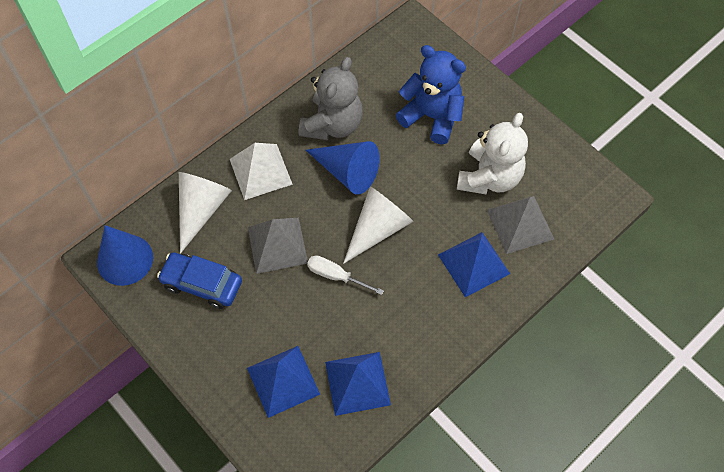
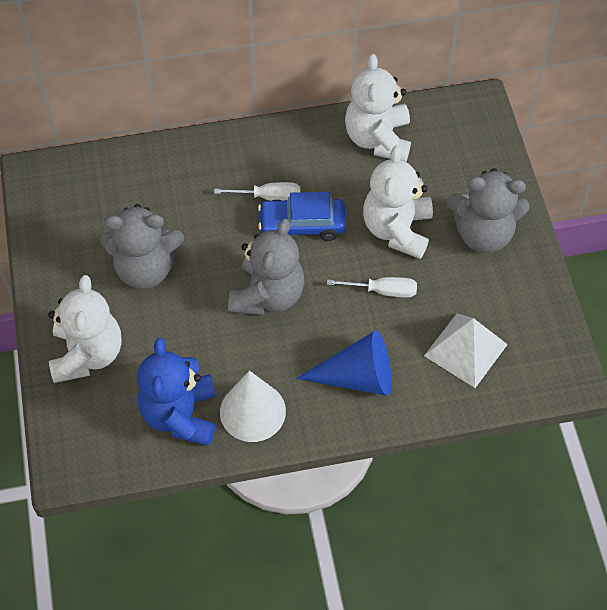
blue cone: [97,225,153,286] [306,141,380,195] = 2 -> [296,330,391,396] = 1
blue pyramid: [247,346,320,418] [325,352,391,416] [438,232,510,297] = 3 -> none = 0
grey pyramid: [248,218,308,274] [487,196,554,254] = 2 -> none = 0
grey teddy bear: [299,57,363,140] = 1 -> [100,204,184,289] [228,219,305,315] [447,168,529,253] = 3
white cone: [179,172,232,254] [343,186,414,264] = 2 -> [220,371,286,442] = 1
white screwdriver: [307,255,384,295] = 1 -> [214,182,300,201] [327,277,417,298] = 2
white teddy bear: [457,113,528,194] = 1 -> [48,275,121,383] [345,54,411,162] [363,146,433,259] = 3

